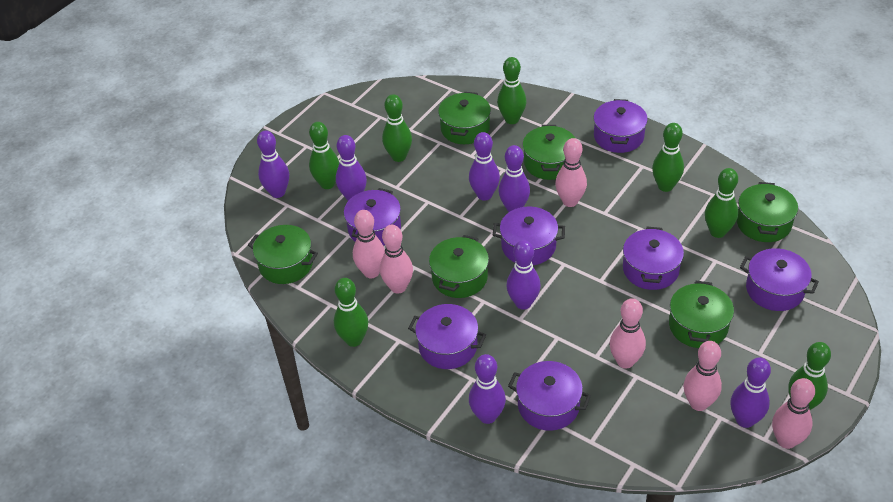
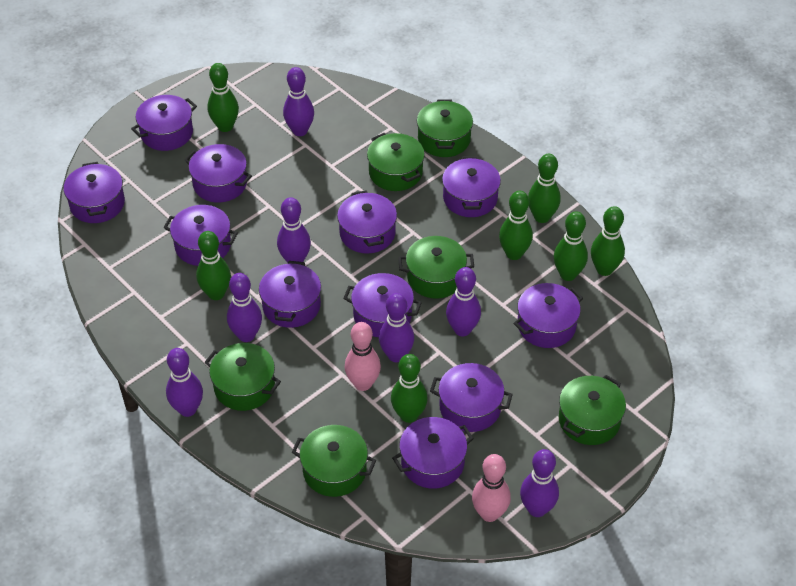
pink bowling pin: [353,210,385,278] [380,225,413,294] [555,138,587,207] [609,298,646,369] [684,341,722,411] [772,378,815,449] = 6 -> [345,322,381,391] [472,454,511,522] = 2
purple pot: [344,188,401,245] [408,304,486,369] [493,207,565,265] [508,361,591,431] [593,99,648,153] [623,227,684,290] [740,248,819,311] = 7 -> [64,162,125,223] [131,95,197,151] [163,205,238,266] [185,144,252,203] [259,261,321,328] [337,190,397,254] [343,273,422,337] [392,417,474,489] [430,363,513,432] [442,157,501,217] [513,283,583,348] = 11

